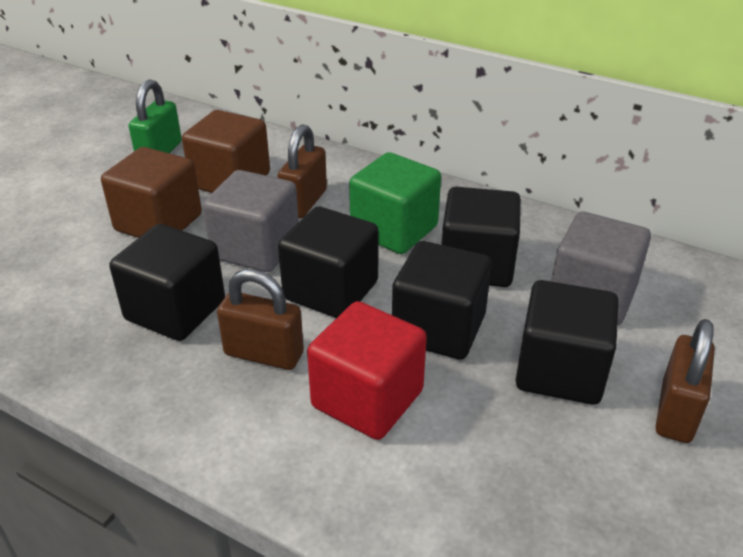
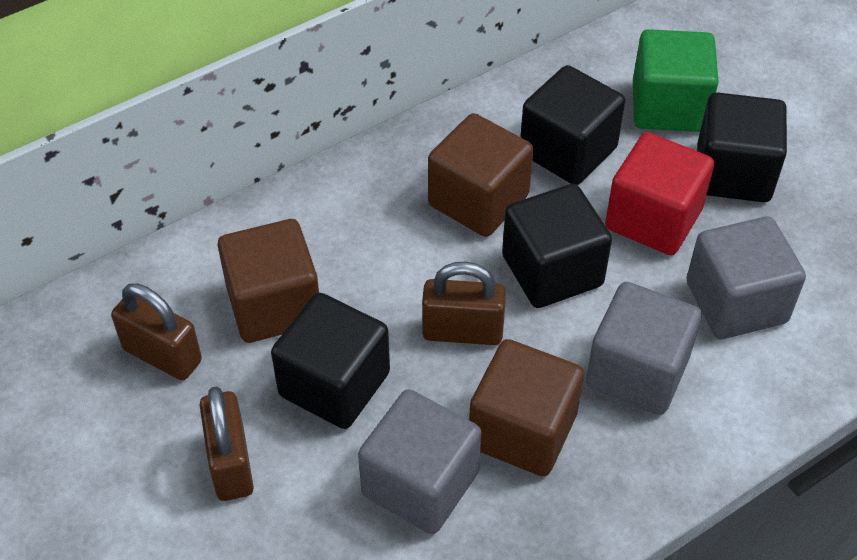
black cube: [109,224,225,341] [278,206,379,318] [392,241,492,360] [441,187,521,287] [515,280,619,405] = 5 -> [271,293,390,429] [502,184,612,308] [520,65,625,185] [697,92,787,202] = 4
brown cube: [101,147,202,238] [182,110,270,193] = 2 -> [218,219,319,343] [428,113,533,237] [469,339,584,476] = 3
green padlock: [128,79,182,153] = 1 -> none = 0
grey cube: [203,170,299,272] [551,212,651,325] = 2 -> [358,389,482,534] [586,282,702,415] [686,217,806,339] = 3

